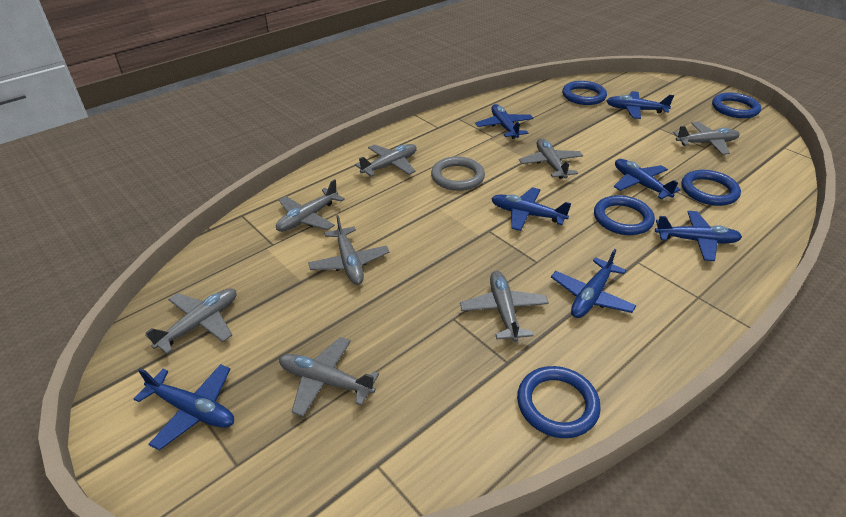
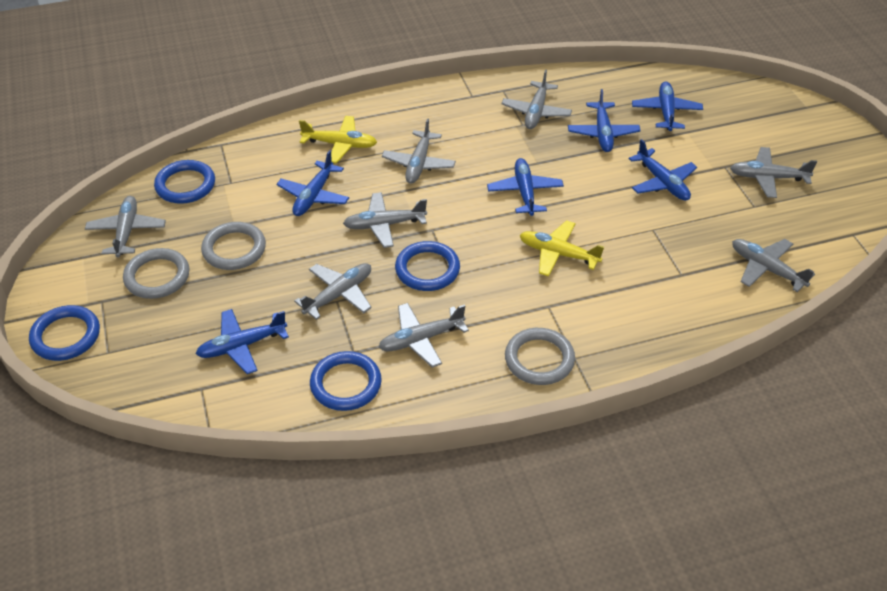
blue plane: [134,364,234,450] [475,104,534,139] [491,187,571,231] [551,249,636,318] [607,91,674,119] [614,159,681,199] [655,211,742,261] = 7 -> [196,309,289,374] [276,150,349,216] [487,158,564,216] [568,89,641,152] [629,139,697,201] [632,82,703,131] = 6
blue ring: [517,366,601,438] [562,81,607,105] [594,195,655,235] [682,170,741,206] [712,93,761,118] = 5 -> [29,305,100,361] [154,160,215,204] [310,351,382,411] [395,241,460,291] = 4
grey ring: [431,157,485,191] = 1 -> [123,248,190,299] [201,222,266,270] [505,328,575,385] = 3
yellow plane: none = 0 -> [299,116,377,163] [520,220,604,276] = 2

